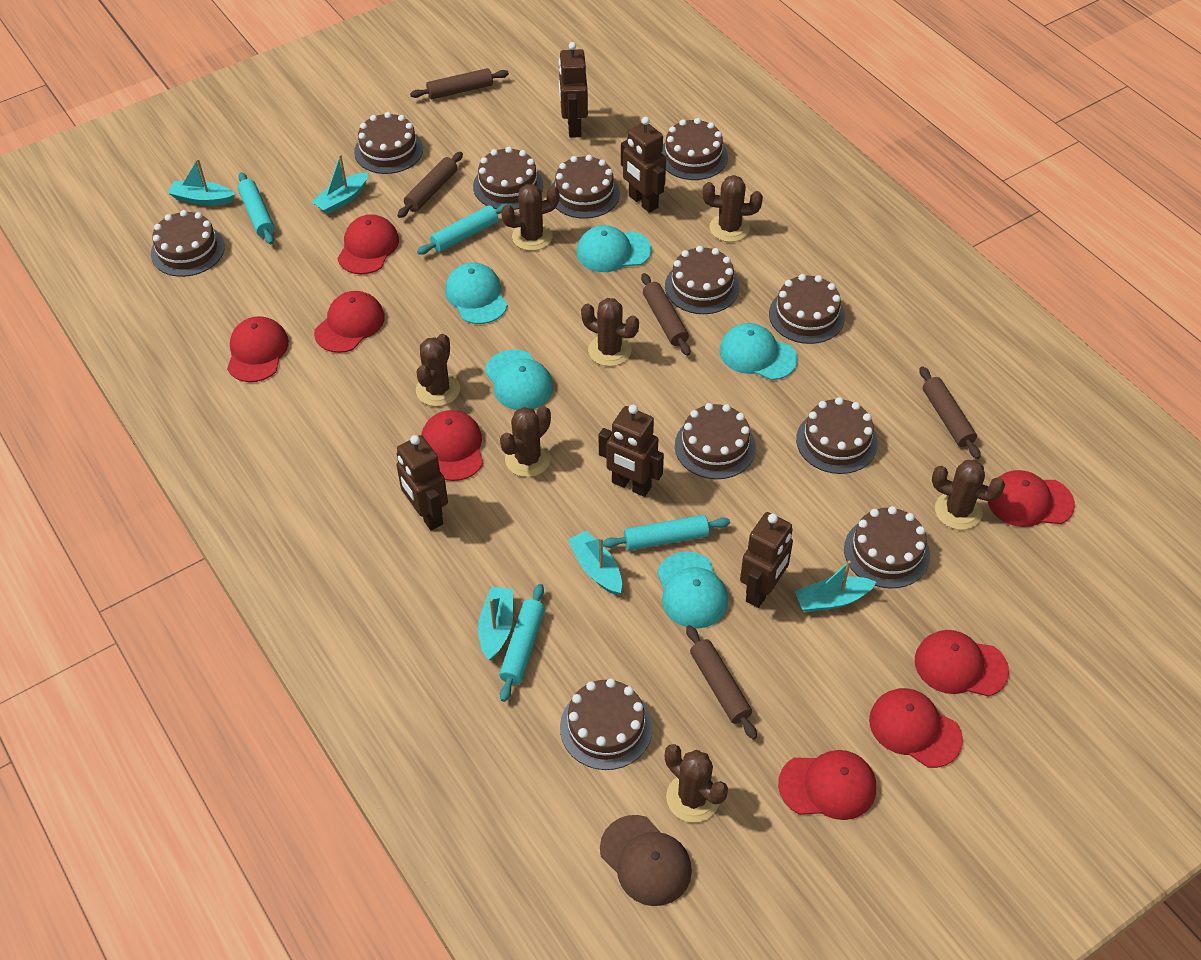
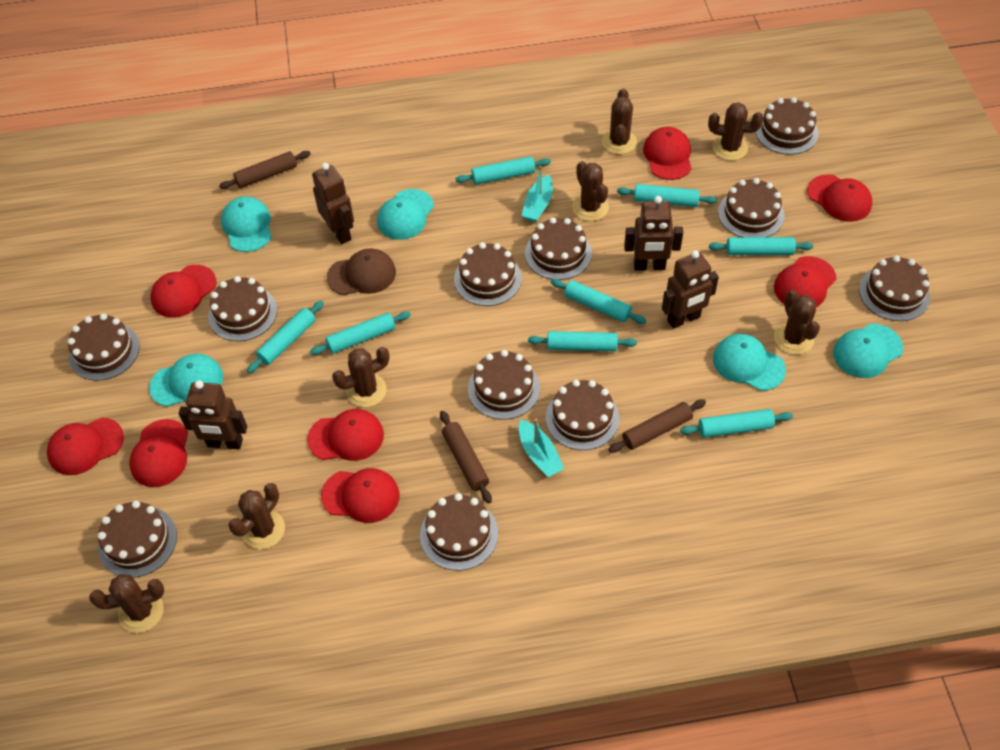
brown robot: [397,435,448,530] [559,42,588,138] [599,405,664,497] [621,117,666,213] [740,512,793,608] = 5 -> [179,380,247,449] [312,163,354,244] [624,196,683,271] [662,250,719,329] = 4
brown rolling pin: [397,152,463,218] [410,68,509,99] [641,273,691,356] [686,625,757,740] [920,366,981,459] = 5 -> [219,151,311,189] [440,411,492,503] [608,399,706,453] = 3
turquoise boat: [168,158,235,206] [312,154,368,214] [478,587,513,660] [568,531,622,595] [795,561,876,612] = 5 -> [519,419,564,477] [521,166,553,222] = 2
turquoise rolling pin: [238,172,275,245] [417,203,511,255] [499,584,545,702] [603,515,730,551] = 4 -> [247,301,324,373] [310,311,411,355] [456,156,551,185] [528,331,637,351] [551,279,647,324] [617,184,717,207] [680,409,793,438] [709,237,813,255] = 8

